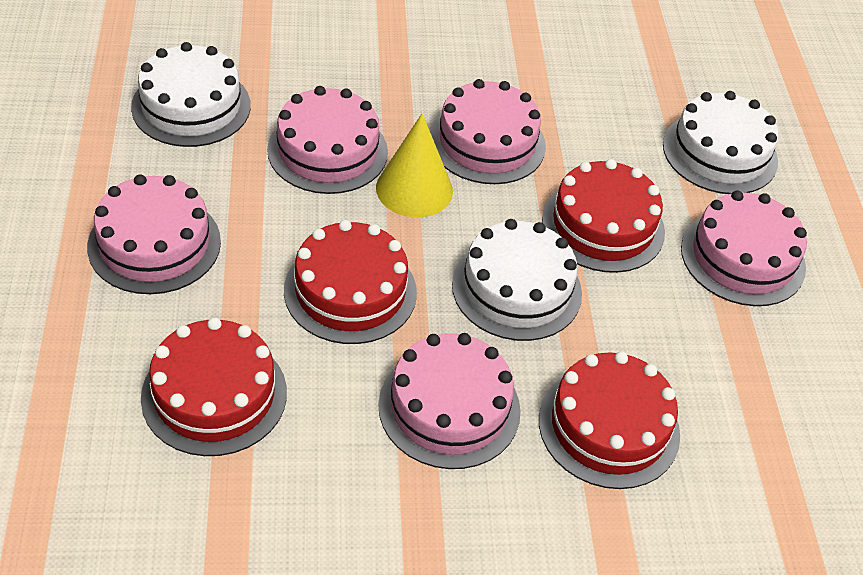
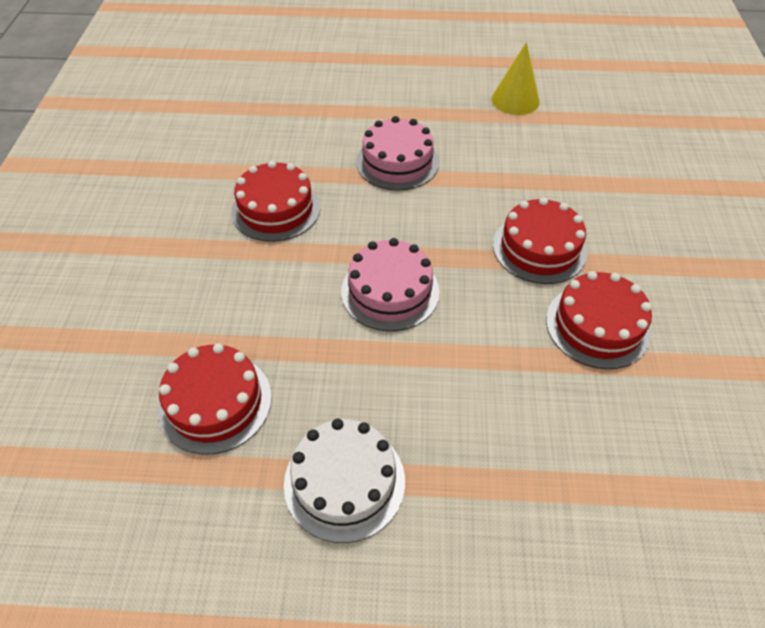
pink cake: [87,175,221,294] [267,86,388,194] [378,333,521,469] [430,79,546,184] [681,191,807,306] = 5 -> [341,238,440,331] [356,116,439,191] = 2
white cake: [131,42,251,147] [452,219,582,341] [663,91,779,194] = 3 -> [284,419,405,543] = 1

